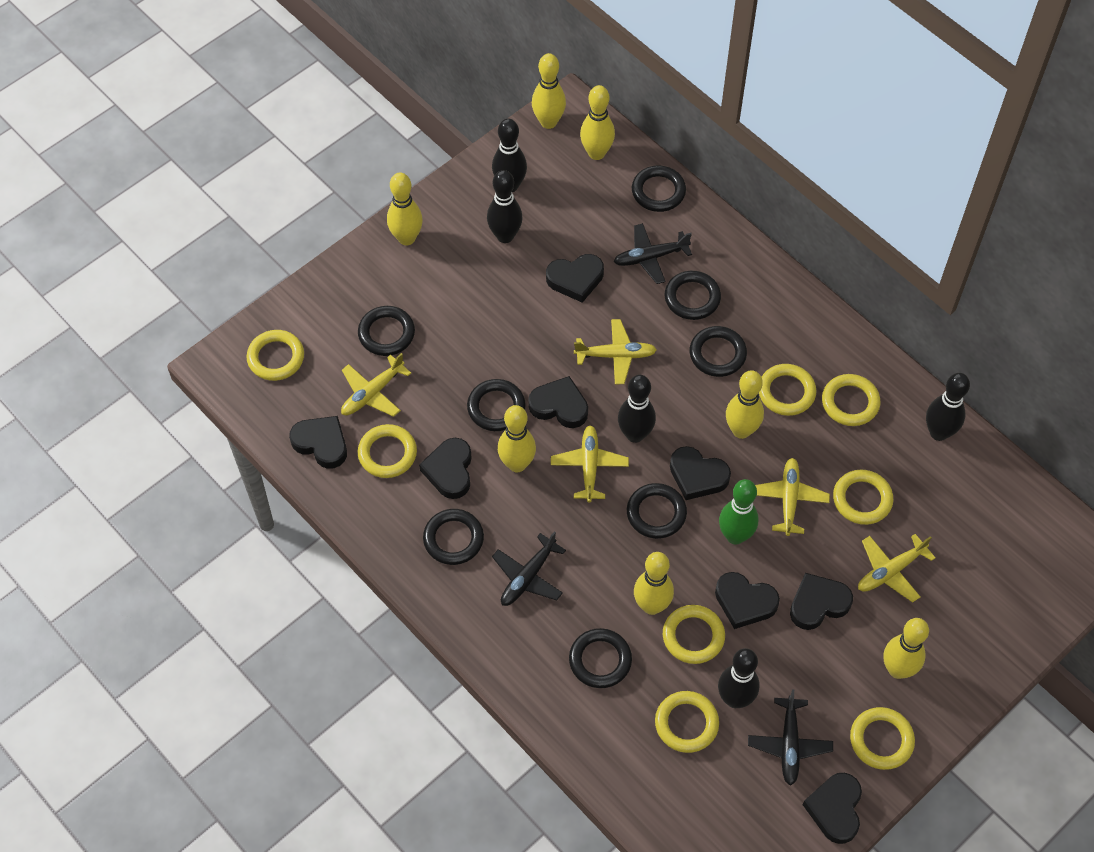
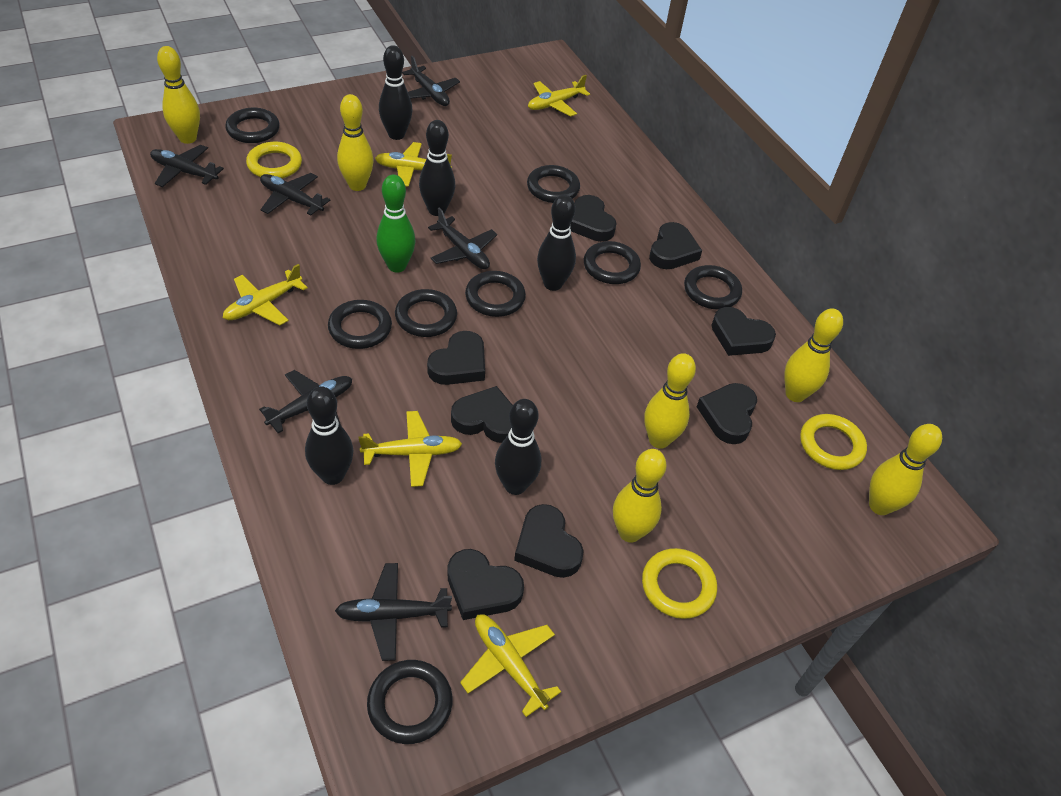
black plane: [492,531,566,606] [614,223,692,284] [748,689,833,786] = 3 -> [150,145,224,187] [259,370,352,433] [260,173,330,216] [335,563,452,661] [402,56,460,106] [428,208,497,269] = 6
yellow bowling pin: [387,172,423,245] [498,405,536,472] [532,53,566,129] [580,85,615,160] [634,552,674,615] [726,370,764,439] [884,618,929,679] = 7 -> [157,46,200,144] [337,94,374,191] [613,449,667,542] [644,353,696,449] [784,308,843,402] [869,424,942,515] = 6
yellow ring: [247,330,304,381] [358,424,417,478] [655,691,719,753] [663,605,725,664] [759,364,816,416] [822,374,880,426] [833,470,893,525] [850,707,915,770] = 8 -> [246,142,302,178] [642,548,717,619] [800,414,867,470] = 3

